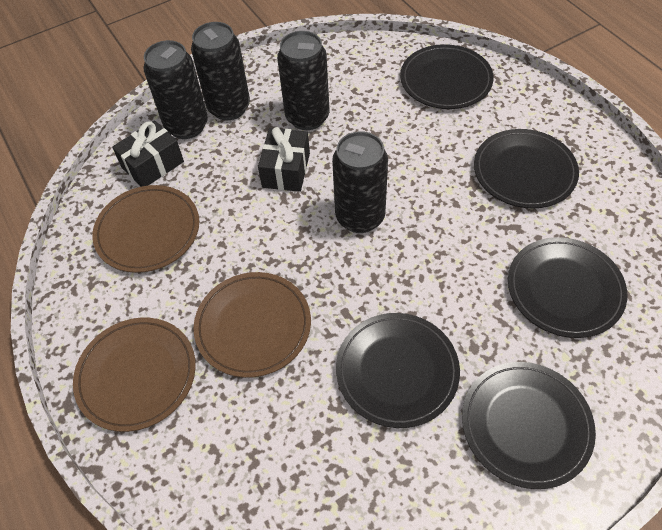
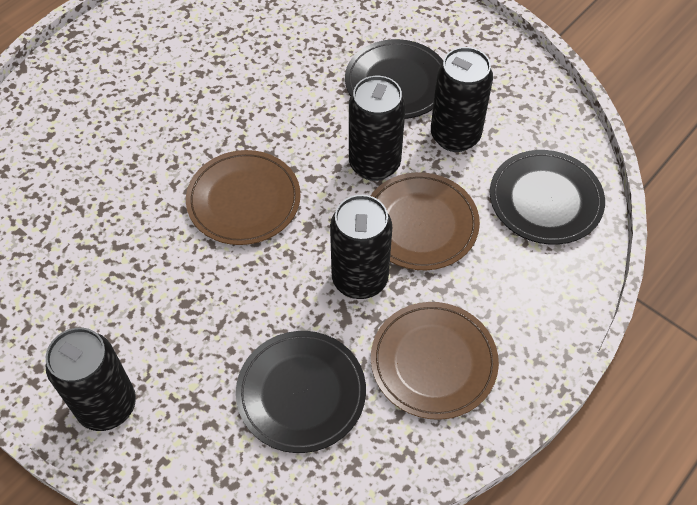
black gift: [112,120,184,187] [258,127,310,192] = 2 -> none = 0
black plate: [336,313,460,428] [400,44,494,109] [462,362,596,489] [474,129,579,208] [508,237,627,338] = 5 -> [236,331,366,453] [345,39,443,119] [490,150,605,245] = 3

